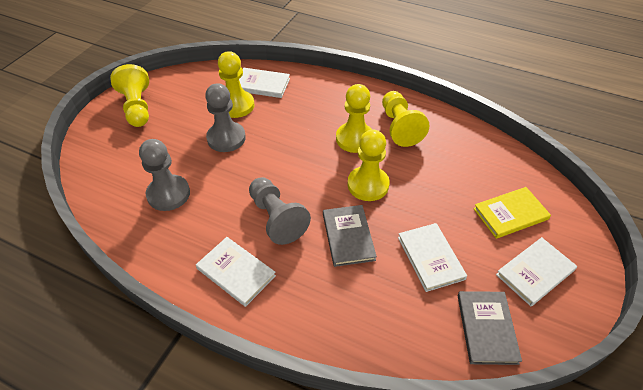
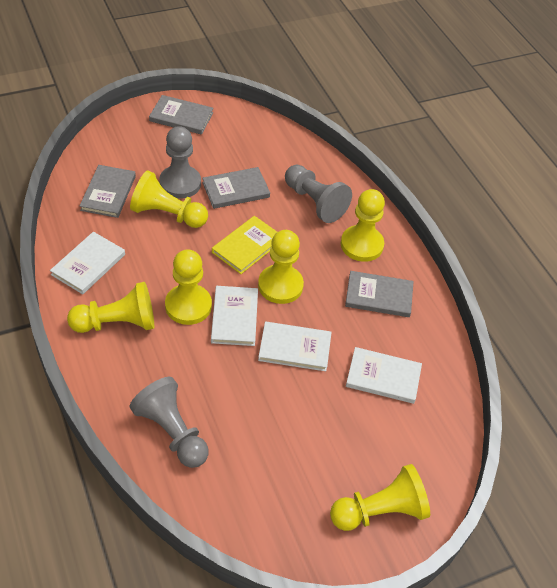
grey book: [323,205,377,267] [457,291,522,365] = 2 -> [80,165,136,218] [149,95,213,135] [202,167,270,209] [345,271,414,317] = 4
yellow pawn: [110,64,149,127] [218,51,255,118] [336,84,372,153] [348,130,390,201] [382,91,430,147] = 5 -> [67,282,154,333] [130,170,208,228] [165,249,212,325] [258,230,304,304] [330,464,430,531] [341,189,385,262] = 6

